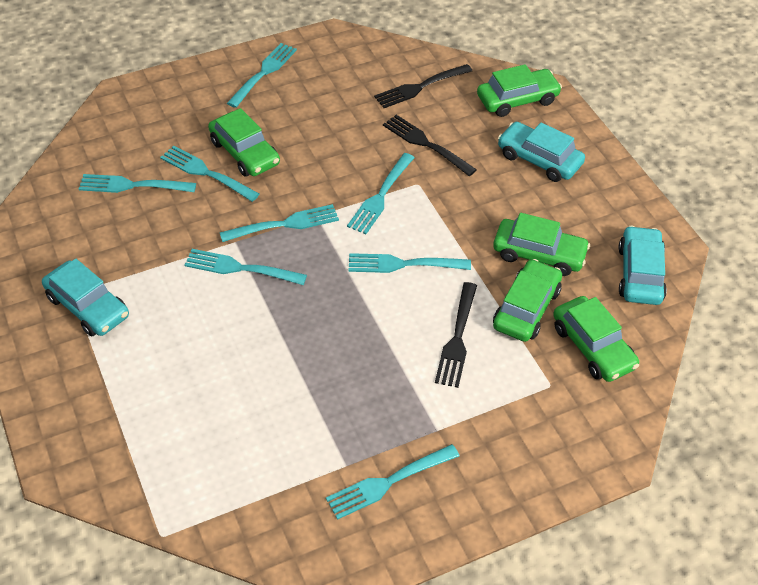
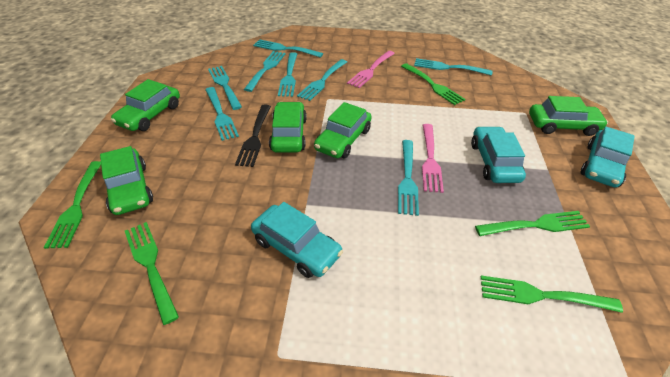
black fork: [374,64,472,108] [383,115,477,176] [435,282,477,388] = 3 -> [235,105,271,167] = 1
green fork: none = 0 -> [44,161,101,249] [125,222,179,325] [401,63,465,105] [475,211,590,236] [481,275,623,313] = 5
pink fork: none = 0 -> [347,51,395,88] [422,124,444,193] = 2

